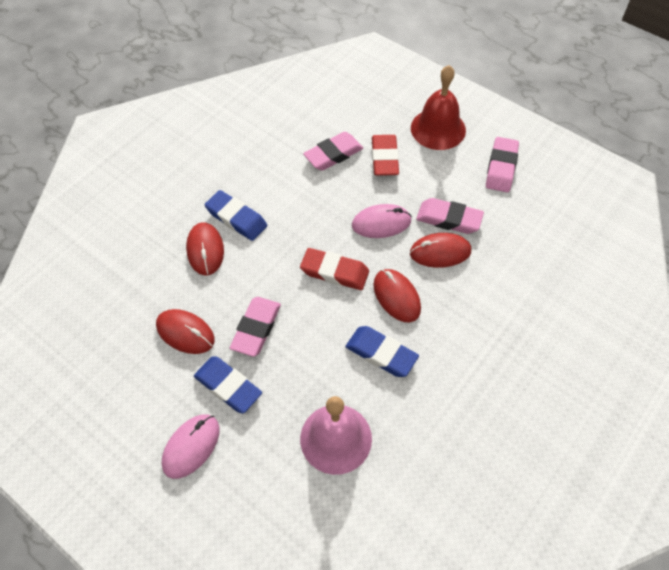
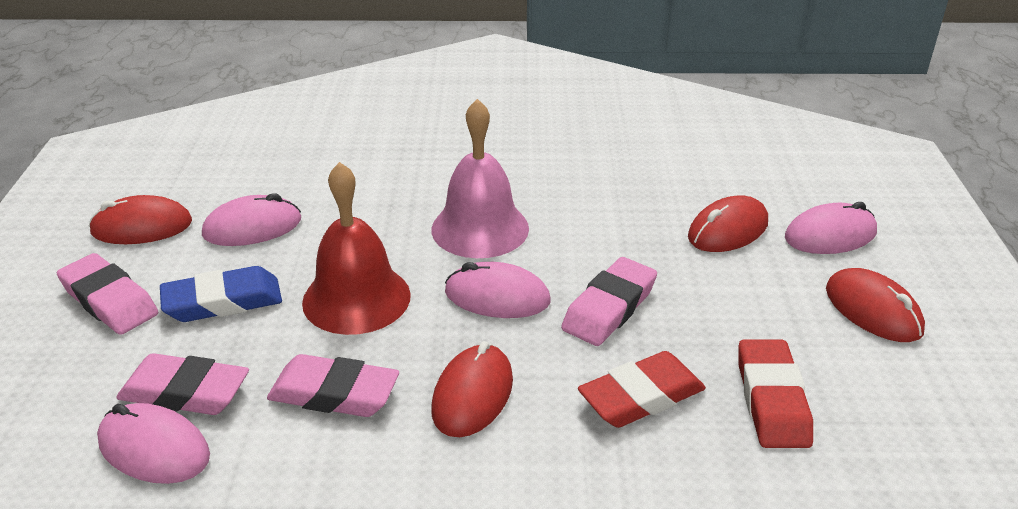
blue eraser: [194,356,262,414] [205,190,267,241] [345,326,419,377] = 3 -> [160,266,282,322] = 1
pink mouse: [162,414,220,479] [352,204,412,238] = 2 -> [97,403,210,484] [202,193,301,246] [445,262,551,318] [785,202,877,254] = 4

